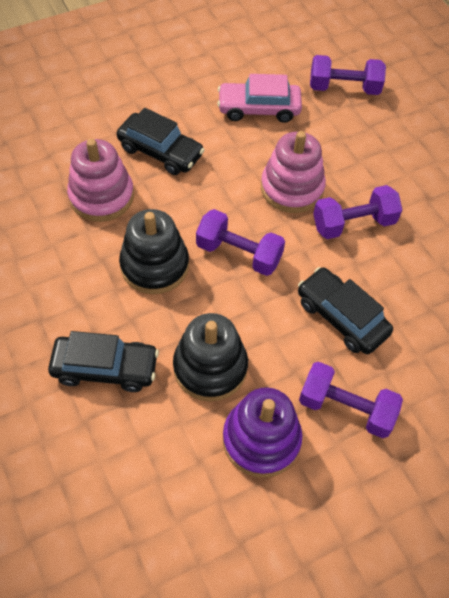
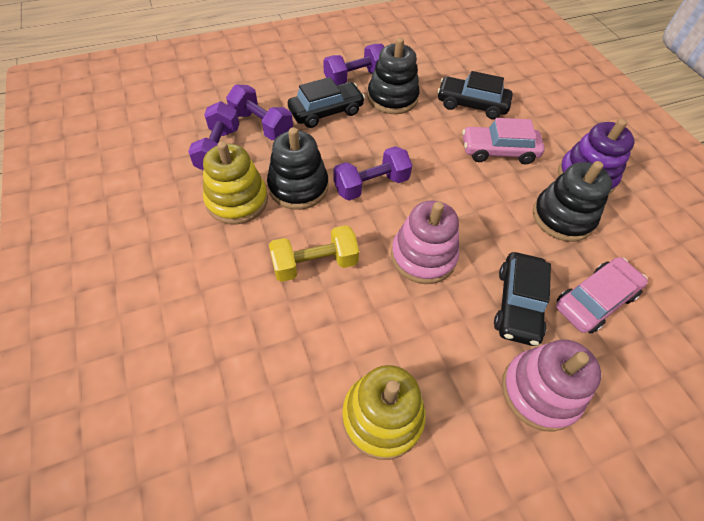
black stacking toy: [119,209,189,294] [173,313,248,401] = 2 -> [267,128,328,210] [367,38,420,114] [533,161,612,242] = 3
pink car: [217,74,302,123] = 1 -> [462,118,545,164] [556,257,648,334] = 2
yellow dumbbell: none = 0 -> [269,225,359,282] = 1
yellow stacking toy: none = 0 -> [203,141,268,224] [342,365,426,460] = 2

